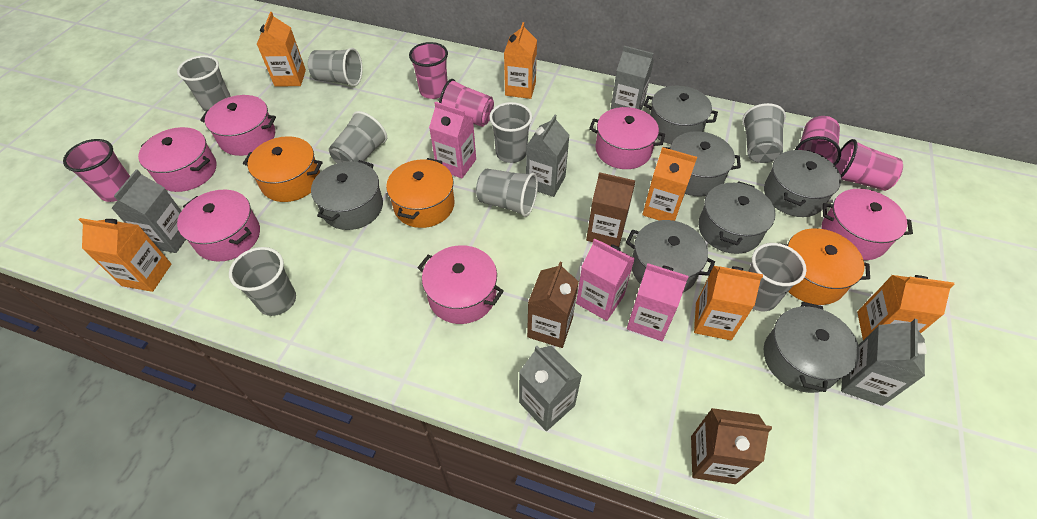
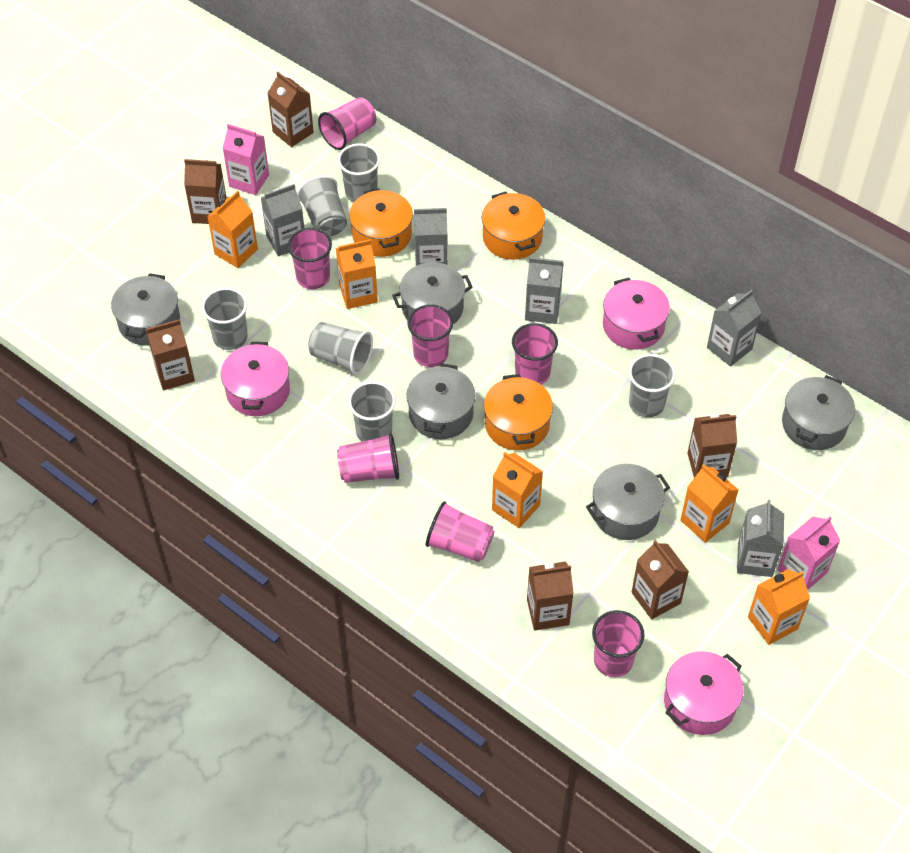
brown carton: [527,262,579,348] [586,172,635,247] [691,408,772,484] = 3 -> [146,319,195,391] [184,159,227,224] [268,72,314,147] [527,561,574,631] [632,540,689,619] [688,413,737,478] = 6
grey cup: [177,55,231,112] [229,247,296,316] [308,48,363,87] [329,111,387,163] [476,169,538,217] [489,102,532,163] [742,103,786,163] [748,243,807,311] = 8 -> [202,288,248,350] [297,175,347,236] [308,322,373,375] [338,143,380,202] [348,381,396,442] [629,354,676,417] = 6
grey pot: [311,160,383,230] [626,220,715,292] [644,86,718,144] [664,131,741,197] [698,181,776,254] [764,150,841,217] [764,302,859,393] = 7 -> [111,273,180,345] [392,262,473,325] [406,363,475,439] [586,464,670,540] [782,375,855,450] = 5
orange carton: [79,218,171,292] [257,12,306,87] [504,22,537,99] [642,147,697,221] [694,266,763,340] [857,275,955,340] = 6 -> [207,191,258,268] [336,239,378,309] [492,452,543,528] [681,464,739,543] [748,569,810,645] = 5
pink carton: [429,101,476,179] [576,238,635,321] [627,263,689,341] = 3 -> [223,124,269,195] [778,516,840,590] = 2
pink cup: [63,139,130,202] [409,42,448,99] [439,79,494,127] [795,116,841,166] [836,139,903,191] = 5 -> [288,228,332,289] [318,97,376,150] [337,433,399,483] [407,304,453,367] [426,501,494,562] [512,323,558,385] [592,610,644,677] = 7
pink pot: [138,127,217,192] [177,189,260,262] [200,95,276,156] [417,245,504,324] [589,107,665,169] [822,189,913,260] = 6 -> [221,342,290,416] [603,278,670,350] [664,651,744,735] = 3

